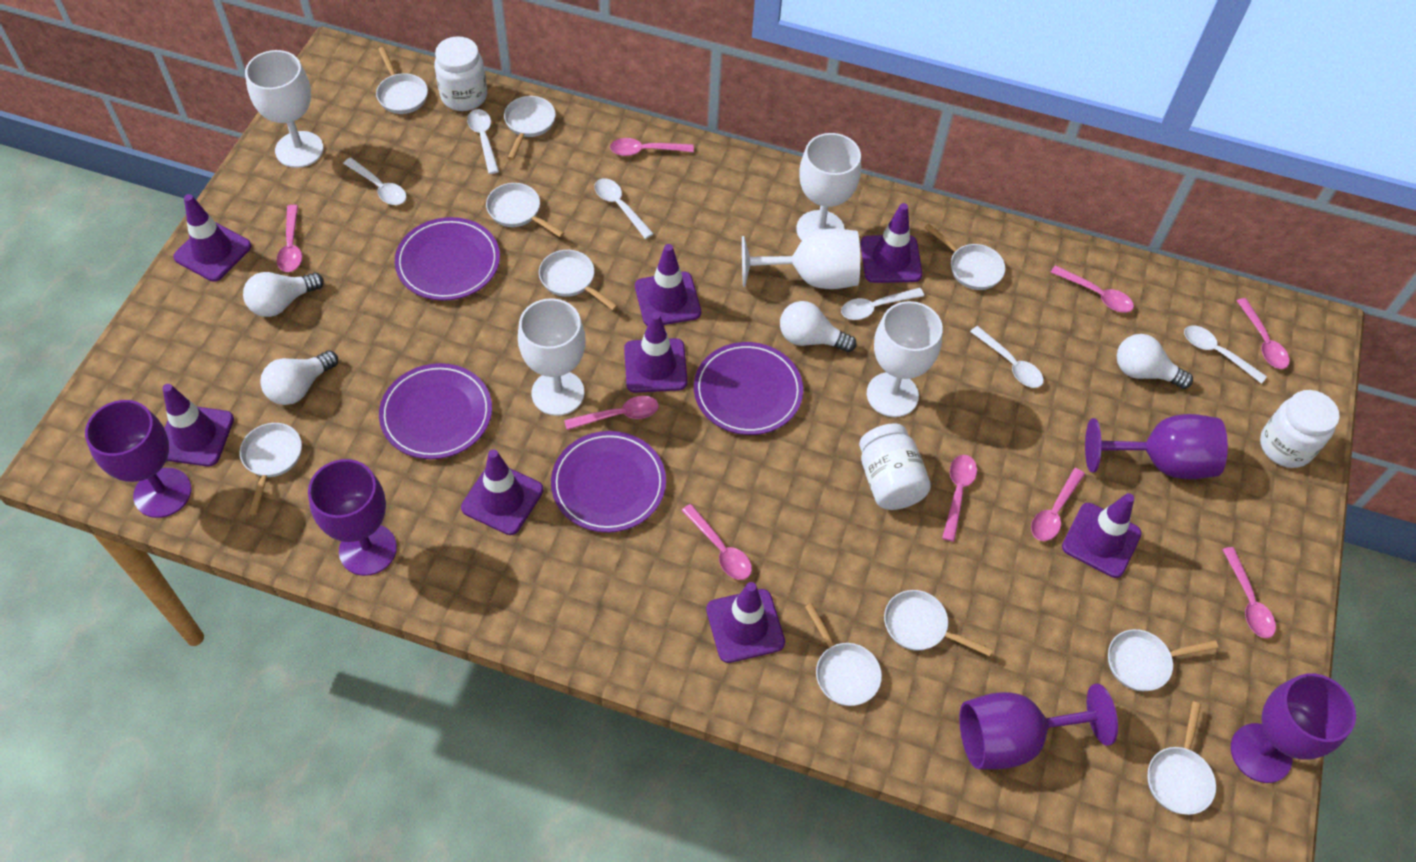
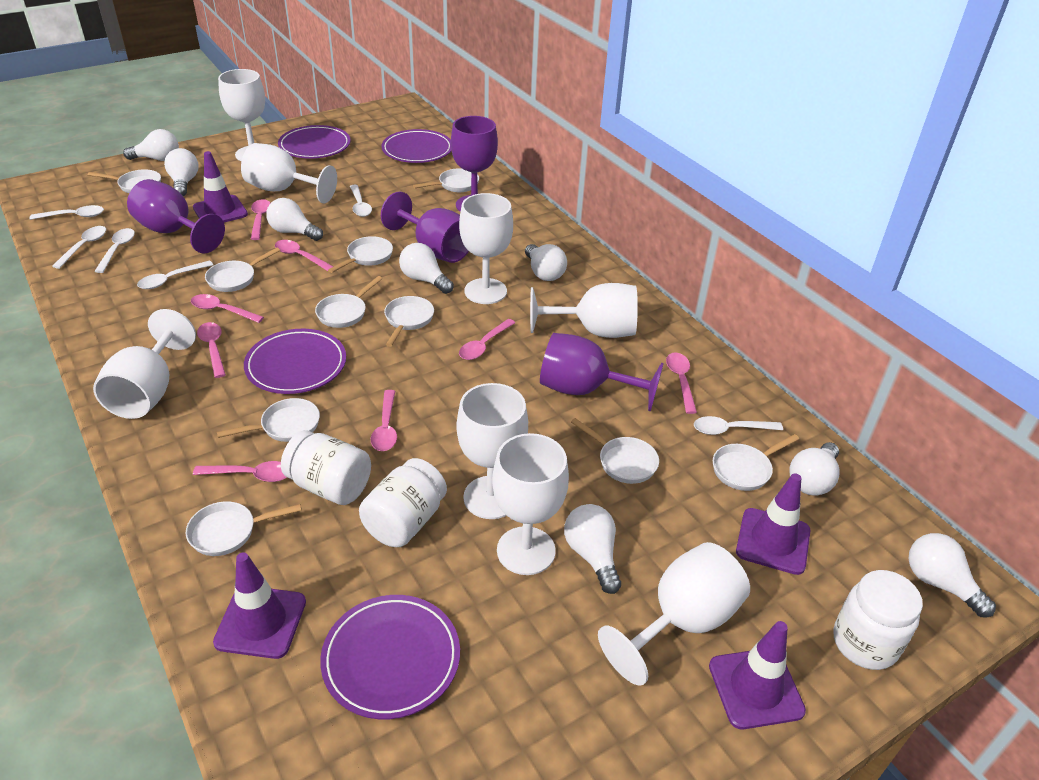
pink spoon: [277,205,302,272] [564,396,659,430] [610,138,694,156] [681,504,752,580] [942,455,977,542] [1031,468,1085,541] [1051,265,1134,313] [1222,547,1276,638] [1237,298,1289,369] = 9 -> [191,294,264,323] [193,461,287,482] [197,322,226,378] [251,199,270,240] [275,240,333,272] [371,390,397,451] [459,319,515,360] [666,353,697,414] = 8
purple goblet: [85,400,192,518] [308,459,397,576] [959,684,1118,769] [1085,414,1228,479] [1231,673,1356,783] = 5 -> [127,179,225,253] [381,191,469,263] [451,116,498,212] [540,333,664,412] = 4
purple traffic cone: [162,384,234,466] [173,194,252,282] [461,449,543,535] [624,312,687,393] [635,244,701,326] [706,582,785,663] [861,203,922,283] [1062,493,1142,578] = 8 -> [193,151,248,222] [213,552,306,659] [709,621,806,729] [736,473,810,575] = 4
white goblet: [245,50,324,168] [518,298,586,416] [742,228,860,289] [796,133,861,241] [867,301,943,417] = 5 -> [93,309,196,419] [218,69,265,161] [241,143,337,203] [456,383,528,519] [459,193,513,304] [492,433,569,575] [530,283,638,338] [598,542,750,686] = 8
white light bulb: [243,272,324,317] [260,350,338,405] [780,301,856,352] [1117,334,1193,389] = 4 -> [123,129,179,161] [164,148,199,196] [266,198,323,241] [399,243,454,294] [525,244,567,281] [564,504,621,594] [790,442,840,496] [909,533,996,617] = 8

